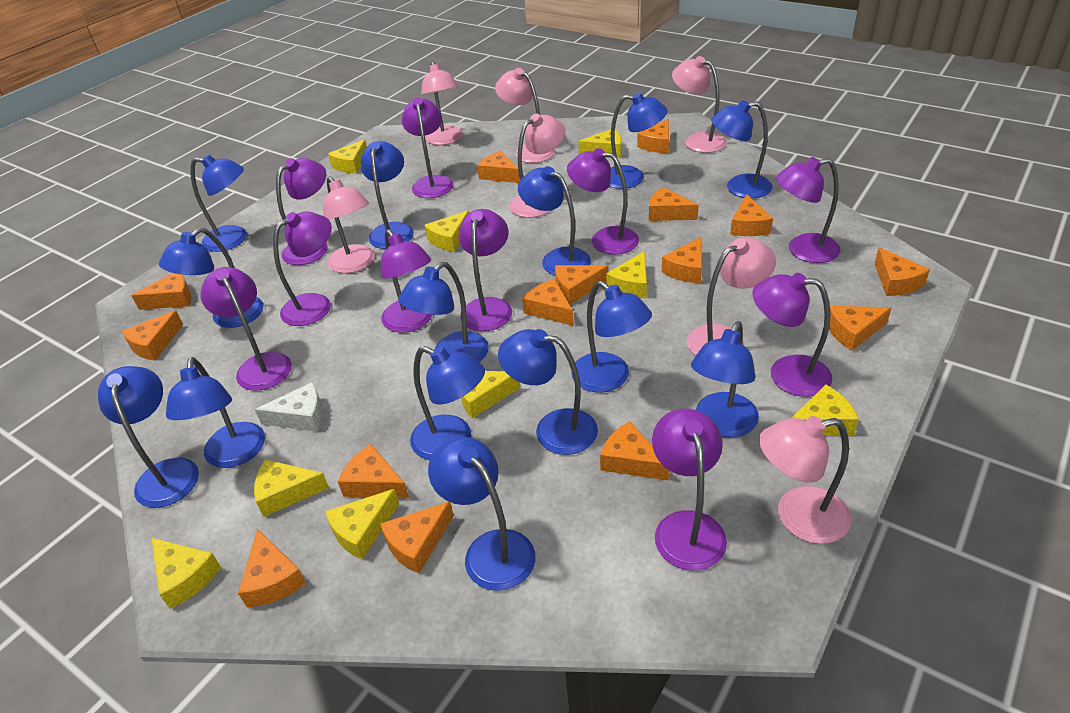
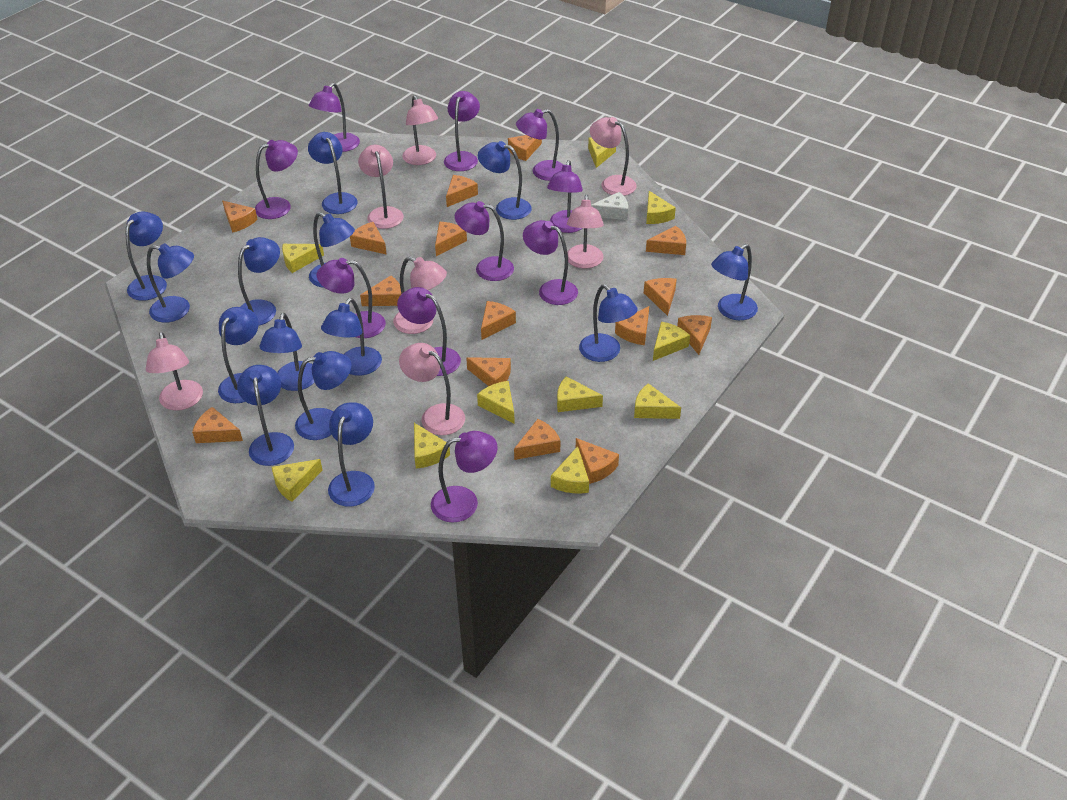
yellow cheese: [151,538,221,609] [254,459,329,517] [325,489,399,560] [328,140,367,174] [425,210,469,252] [461,371,520,418] [578,129,622,158] [606,251,647,298] [791,385,859,436] = 9 -> [272,459,322,502] [282,244,324,273] [414,423,450,468] [477,381,515,424] [551,446,589,494] [557,376,603,412] [588,137,616,168] [634,383,681,419] [646,191,676,224] [653,322,690,361] = 10

